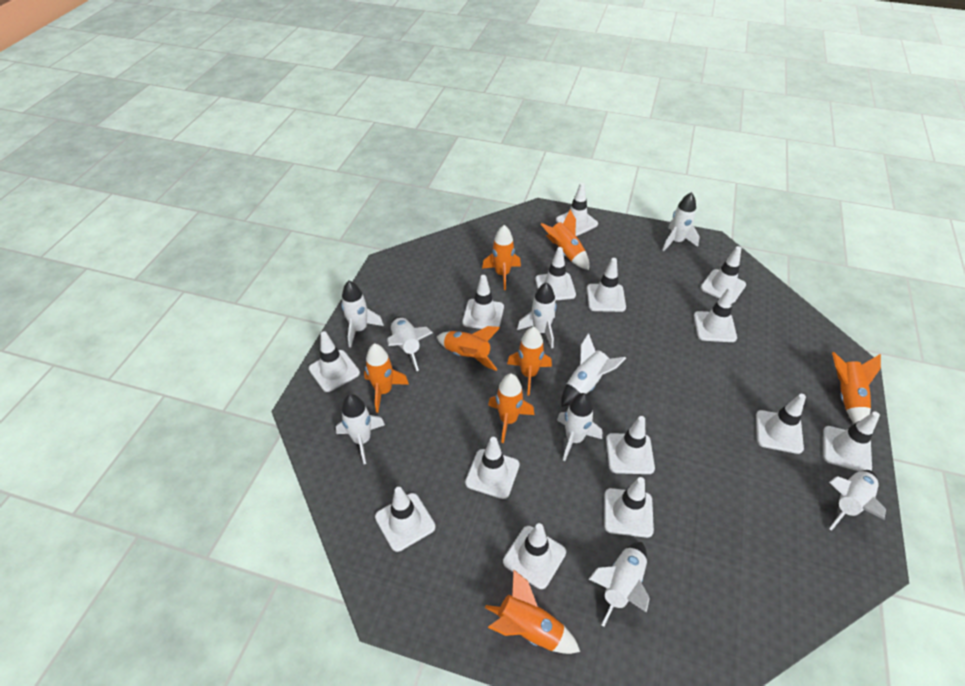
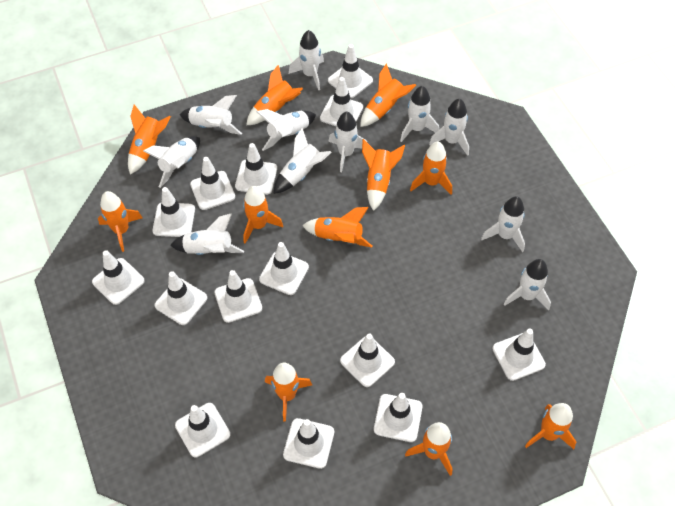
orange rocket: [364,343,409,413] [437,326,500,371] [482,225,521,290] [485,569,580,654] [488,374,534,443] [507,326,552,396] [541,210,589,270] [832,352,881,424] = 8 -> [98,191,142,252] [128,105,171,175] [243,186,283,244] [246,65,303,125] [265,363,312,422] [302,207,372,248] [360,63,416,127] [362,139,405,211] [405,422,453,476] [410,141,452,195] [525,403,576,449] = 11
white rocket: [336,394,385,464] [341,281,384,347] [387,317,433,371] [517,282,557,349] [557,393,602,461] [561,333,626,407] [589,542,650,627] [662,192,700,251] [829,470,886,531] = 9 -> [143,136,200,188] [170,213,244,255] [180,95,242,135] [256,109,316,151] [274,128,332,194] [289,30,324,91] [328,111,367,172] [400,86,439,142] [429,98,469,156] [481,196,525,252] [504,259,551,311] = 11

